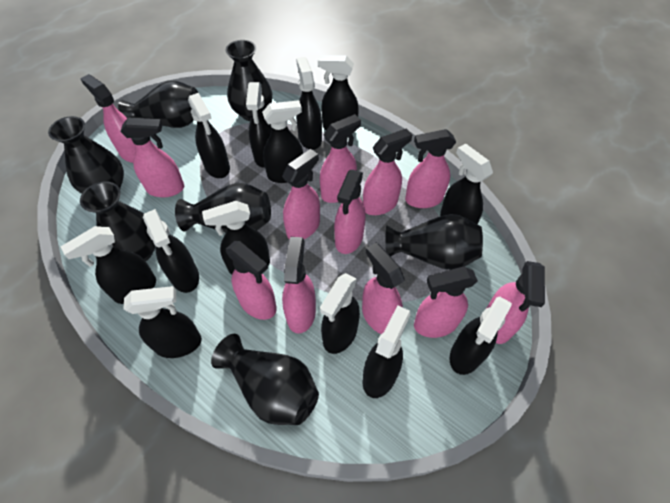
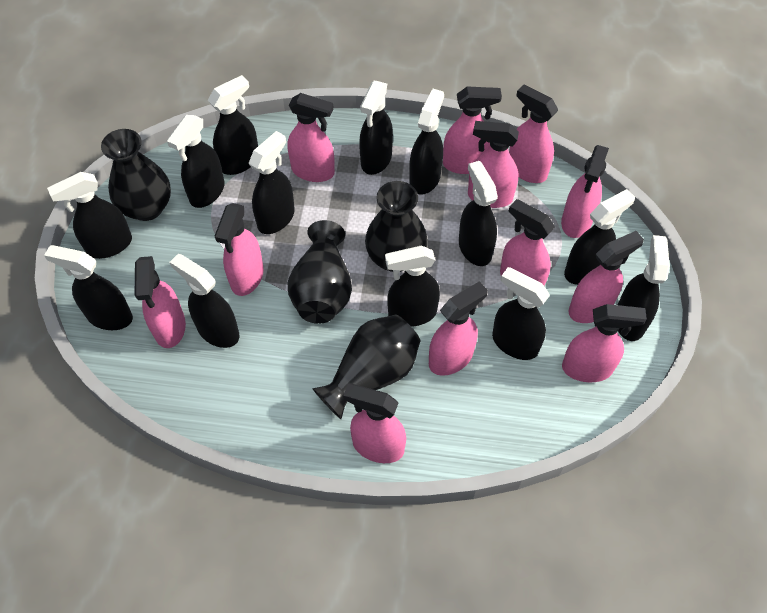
black vase: [48,116,124,194] [80,181,156,261] [118,81,198,128] [175,183,271,233] [211,334,319,425] [226,40,272,121] [385,214,483,270] = 7 -> [101,129,171,221] [288,220,352,324] [312,315,421,419] [365,181,428,272] = 4

